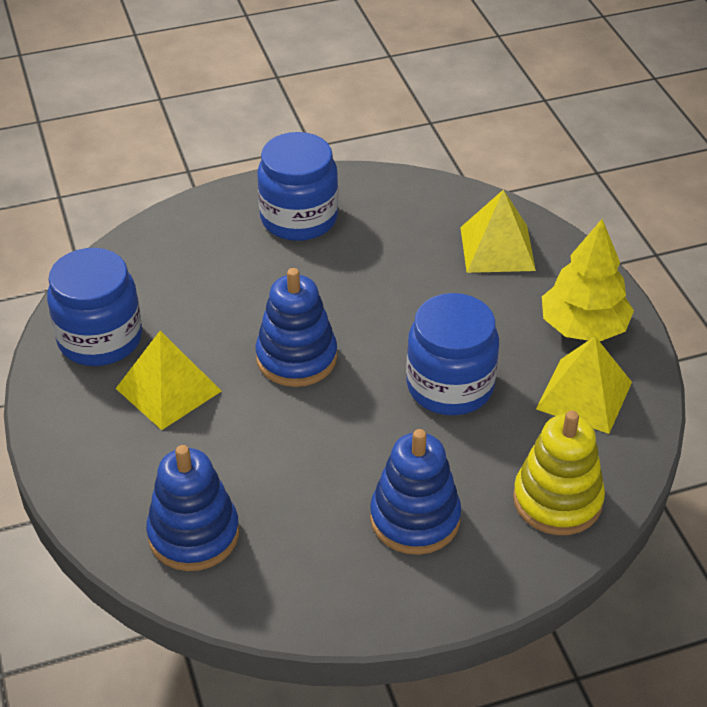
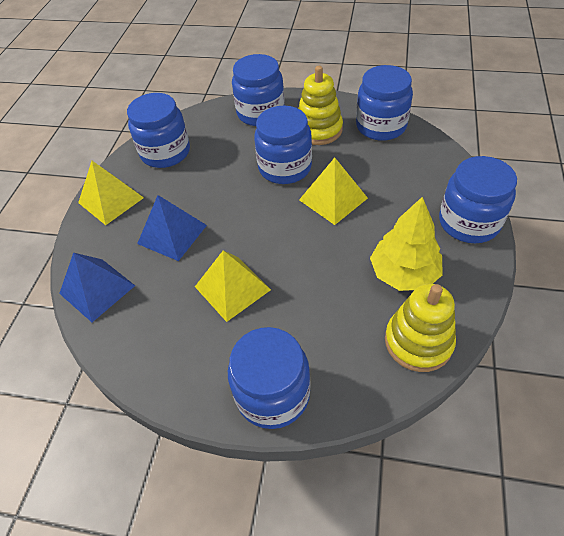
blue jar: [47,248,142,366] [257,132,338,241] [406,293,499,415] = 3 -> [127,93,190,168] [228,327,311,429] [232,54,285,126] [254,106,312,184] [356,65,413,141] [439,156,517,243] = 6
blue pyramid: none = 0 -> [59,253,135,322] [137,195,207,261] = 2
blue stacking toy: [146,445,239,571] [255,268,337,387] [370,429,461,555] = 3 -> none = 0
yellow stacking toy: [513,410,605,535] = 1 -> [298,66,343,145] [385,284,456,372] = 2

